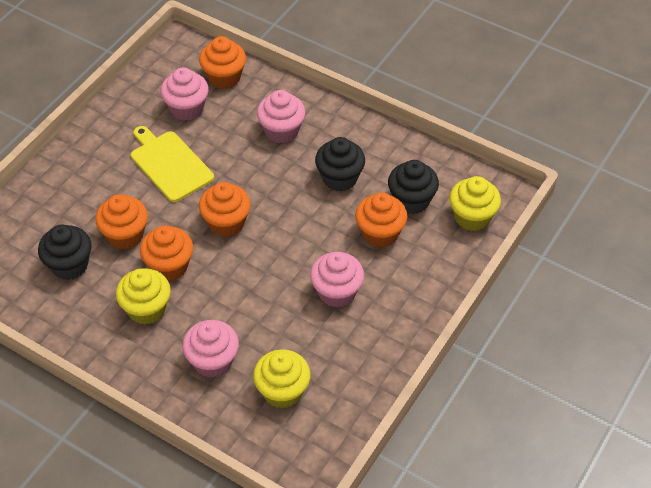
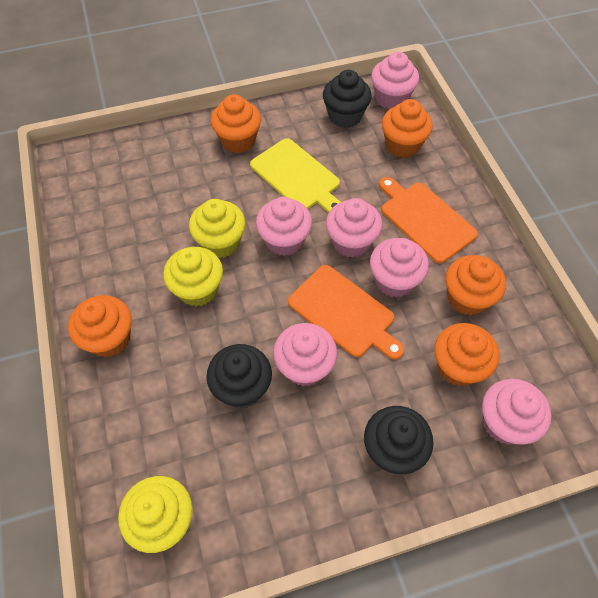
orange cutting board: none = 0 -> [288,265,404,360] [379,177,478,263] = 2
pink cupcake: [161,68,209,121] [182,320,239,378] [257,90,305,143] [310,252,364,307] = 4 -> [256,197,312,256] [273,323,337,386] [326,198,382,258] [370,238,429,298] [371,52,419,109] [482,379,551,445] = 6

